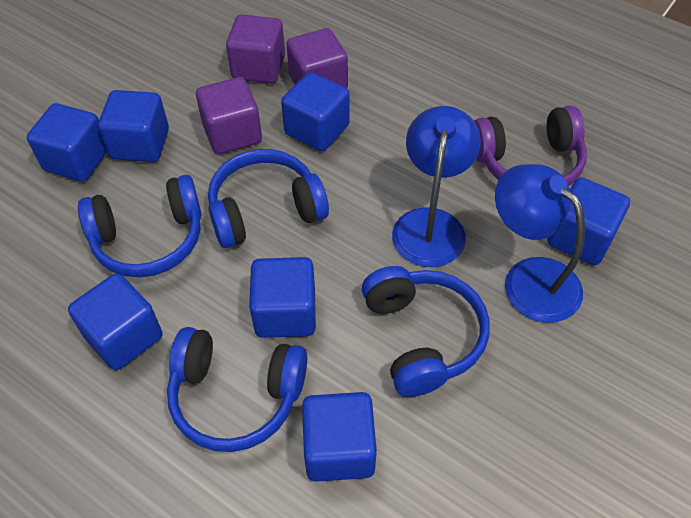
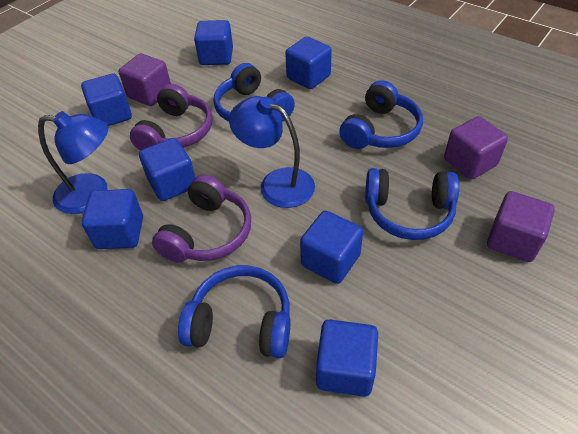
purple headphones: [474,105,587,186] = 1 -> [130,84,212,151] [152,174,251,263] = 2

